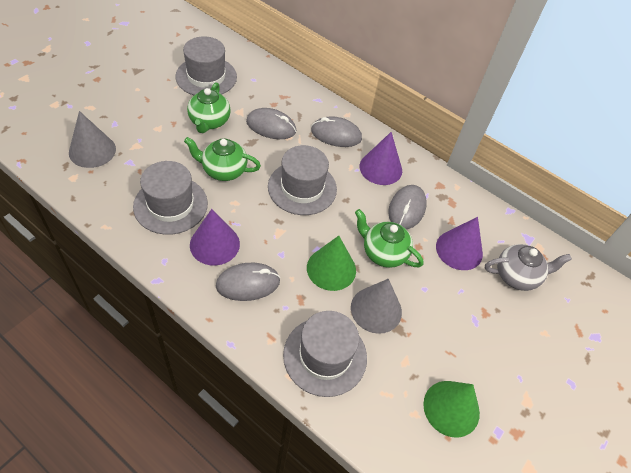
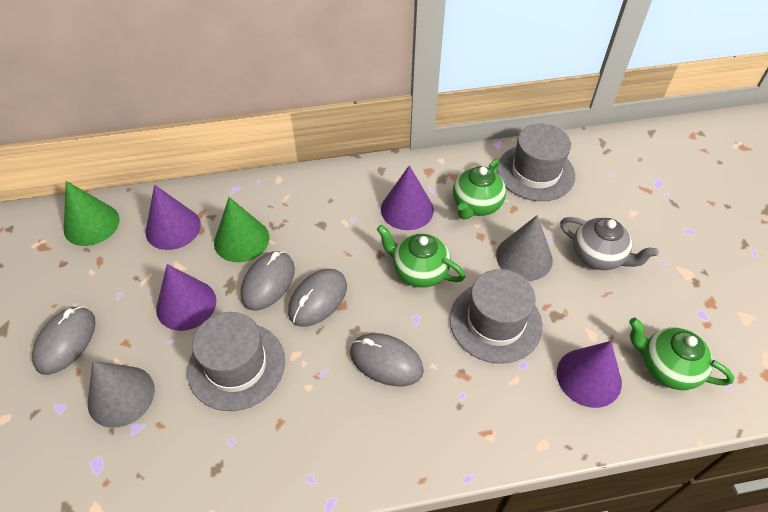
grey hat: [133,161,208,235] [175,36,237,95] [268,145,337,215] [283,311,367,397] = 4 -> [187,312,285,411] [450,269,543,364] [497,124,575,201] = 3
purple cone: [190,209,240,265] [360,132,402,185] [436,217,483,270] = 3 -> [146,185,201,250] [156,264,216,331] [381,165,434,230] [557,341,622,408] = 4

